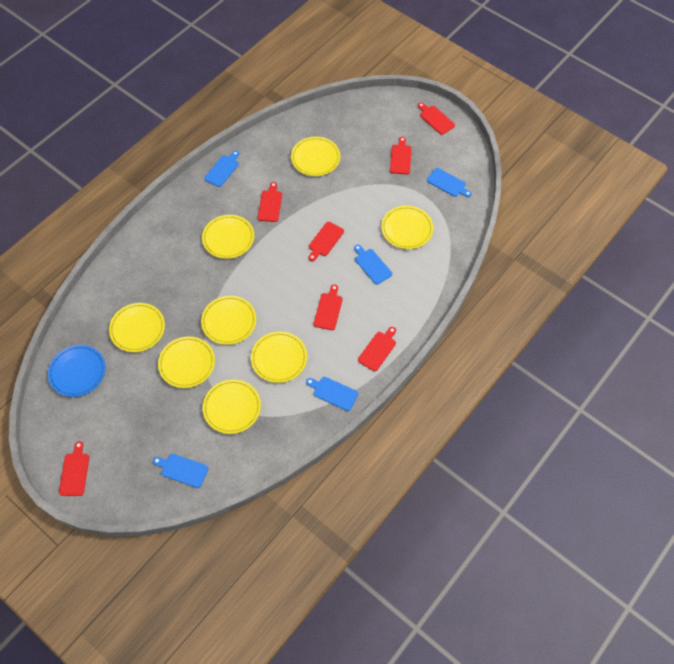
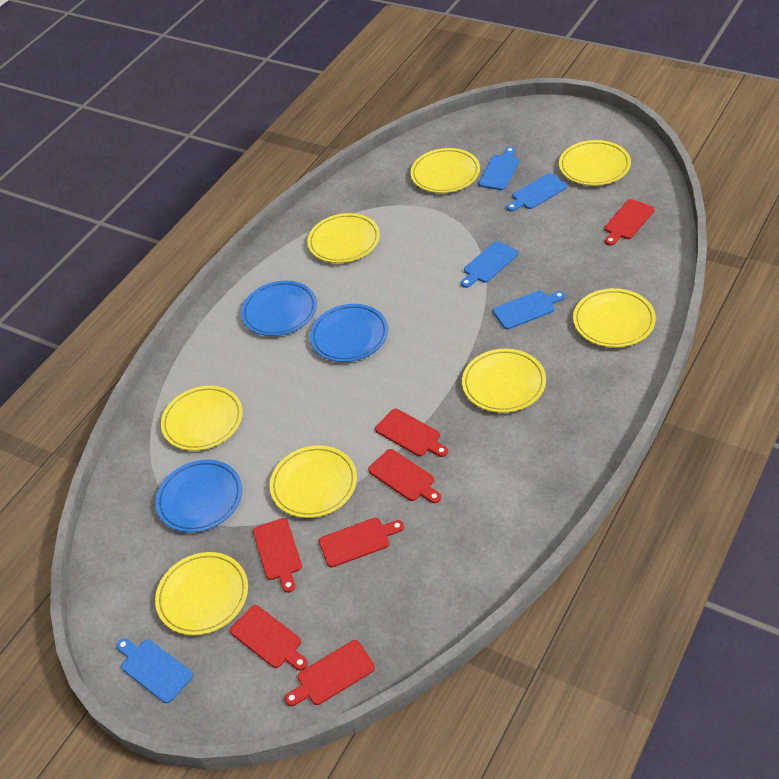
blue plate: [48,345,106,397] = 1 -> [156,460,242,532] [241,281,317,336] [310,304,388,362] = 3

